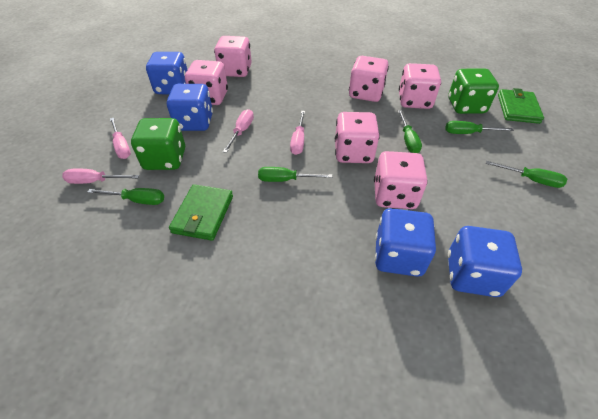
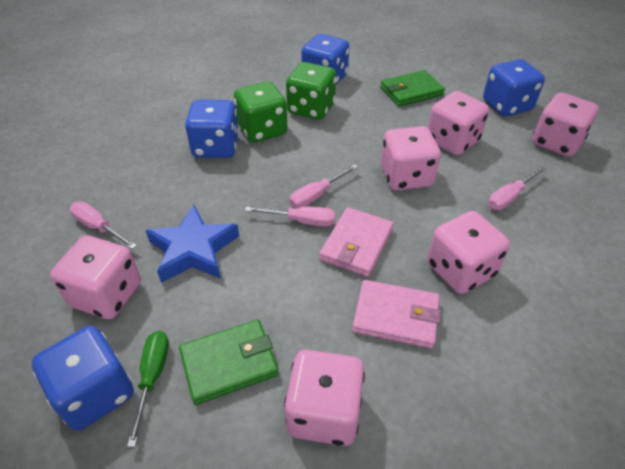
blue star: none = 0 -> [145,205,239,283] = 1
green screwdriver: [87,188,164,205] [258,167,332,182] [398,110,422,153] [446,121,514,134] [486,161,567,188] = 5 -> [127,331,169,447] = 1
pink wallet: none = 0 -> [319,207,393,277] [352,280,441,349] = 2

